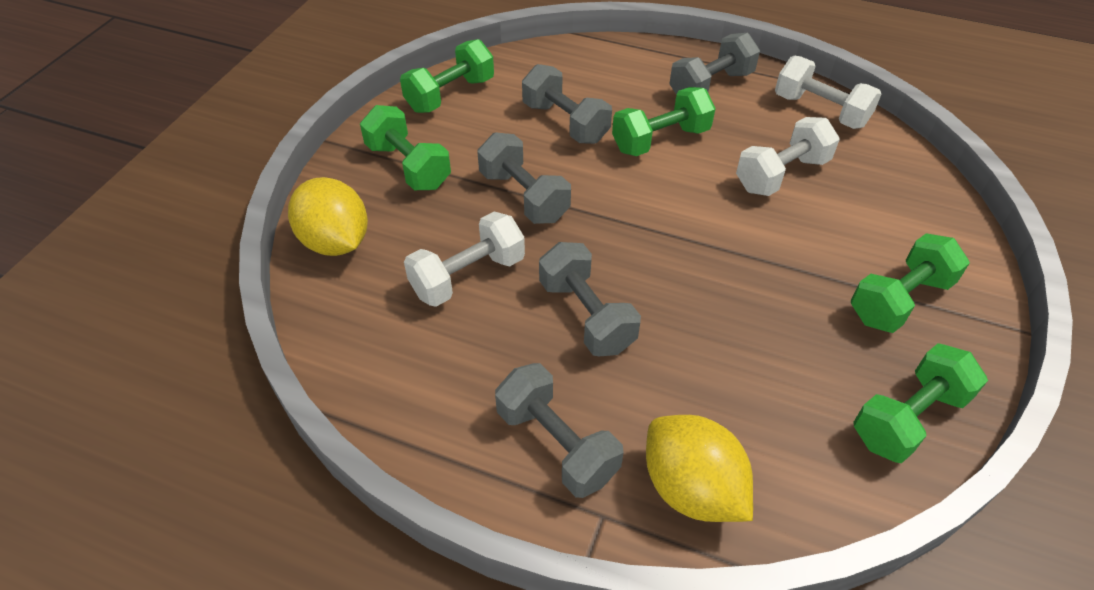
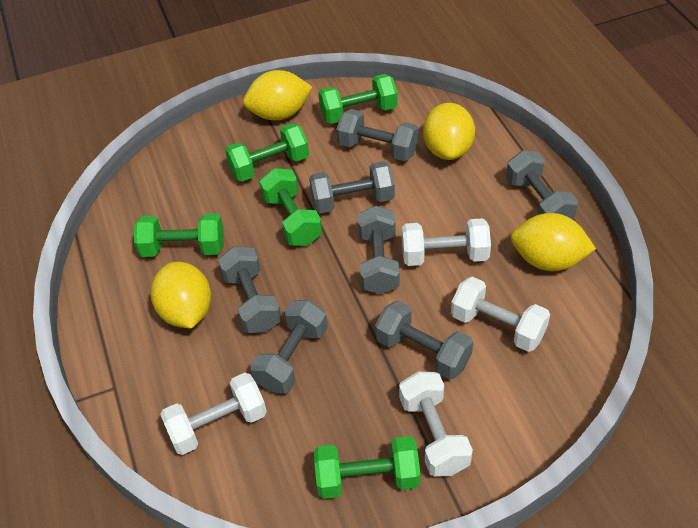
grey dumbbell: [477,132,571,224] [495,363,624,498] [522,64,612,144] [539,242,641,356] [669,33,760,95] = 5 -> [218,246,282,333] [250,300,328,394] [309,161,395,213] [336,109,419,161] [358,206,400,294] [375,300,473,380] [506,150,578,219] = 7
white dumbbell: [404,212,525,307] [736,117,840,196] [775,56,881,129] = 3 -> [160,373,267,455] [399,372,473,477] [402,218,491,266] [451,277,550,352] = 4
yellow lemon: [288,177,368,256] [646,415,753,522] = 2 -> [151,262,211,328] [243,70,312,120] [423,103,475,160] [511,213,596,271] = 4

